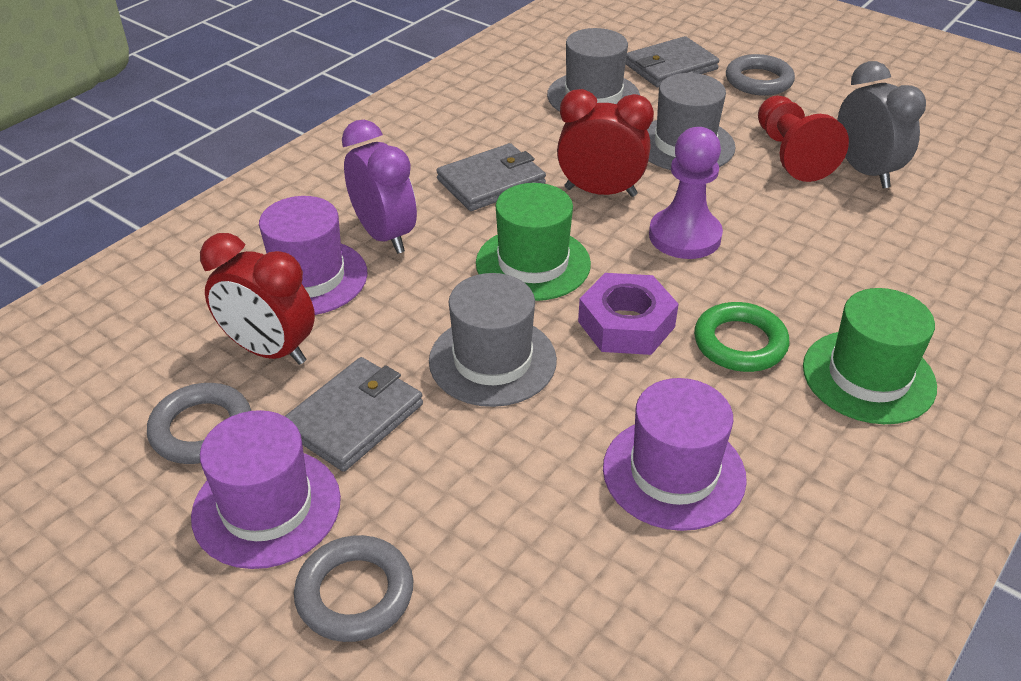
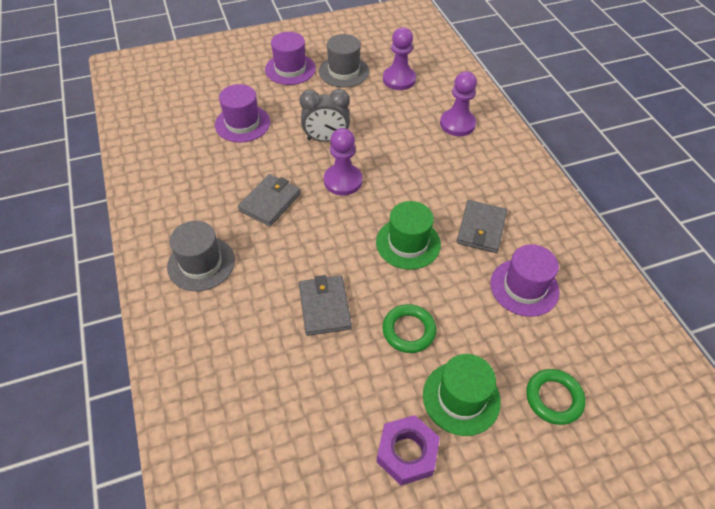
green ring: [694,302,789,372] = 1 -> [382,304,436,353] [526,369,586,425] = 2
grey hat: [429,273,557,407] [547,28,640,112] [647,73,736,170] = 3 -> [167,221,235,291] [319,34,369,88] = 2
grey ring: [147,383,251,464] [294,535,413,642] [726,54,795,96] = 3 -> none = 0
purple clock: [342,120,417,254] = 1 -> none = 0
purple pawn: [649,127,723,259] = 1 -> [324,128,362,196] [383,27,416,90] [440,71,477,136] = 3
red clock: [200,233,315,365] [557,89,654,197] = 2 -> none = 0
red pawn: [758,95,849,182] = 1 -> none = 0

